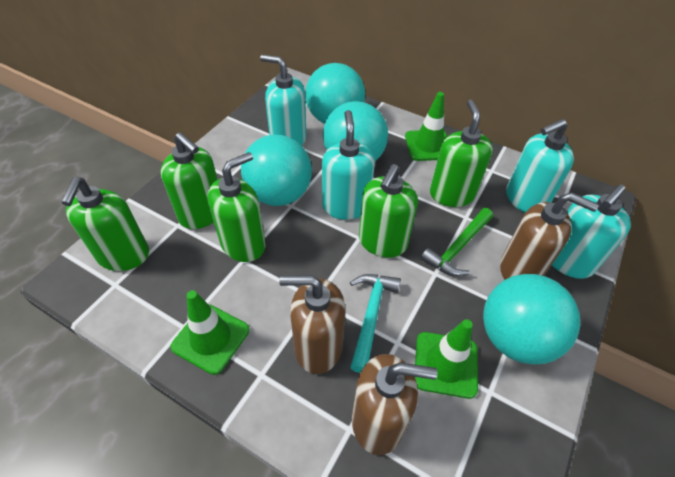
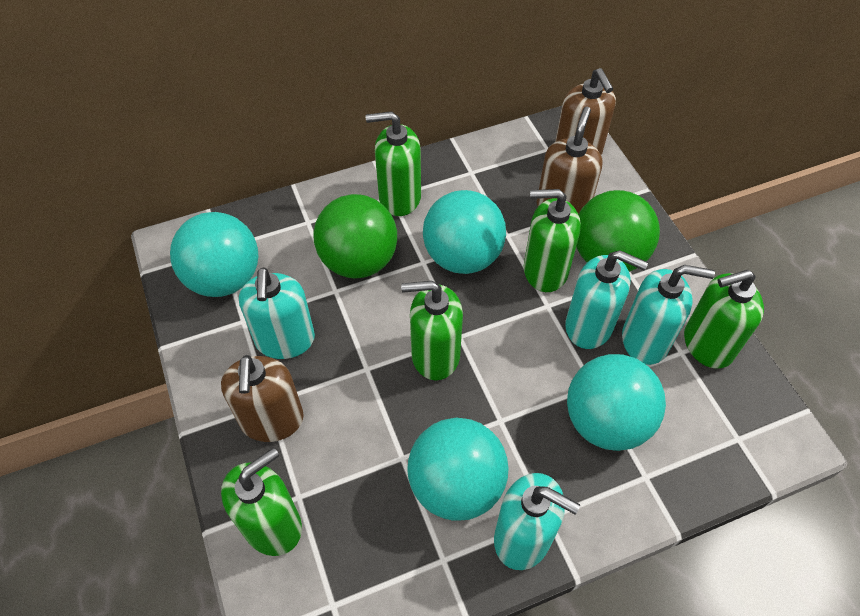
green ball: none = 0 -> [313,194,397,278] [576,190,660,272] = 2
green hammer: [421,208,493,276] = 1 -> none = 0
green traffic cone: [170,290,249,375] [405,92,447,161] [415,319,478,399] = 3 -> none = 0
turquoise hammer: [350,274,401,373] = 1 -> none = 0

